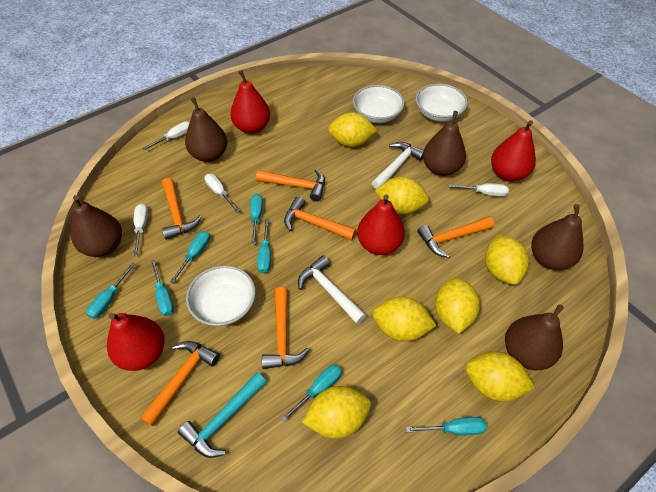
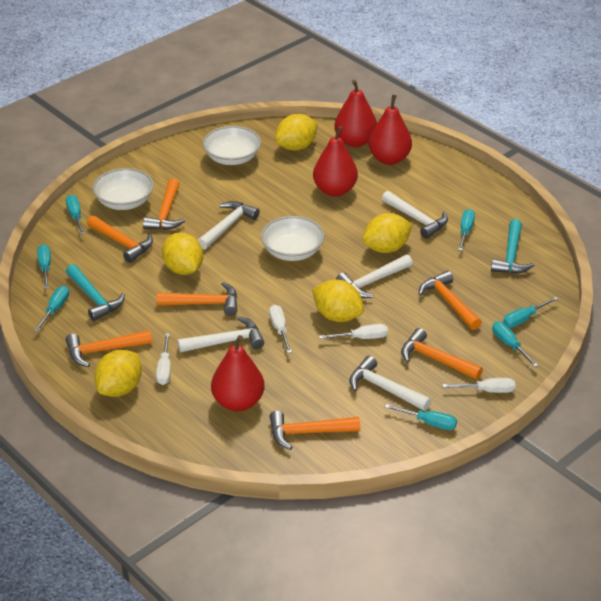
brown pear: [71,195,122,257] [185,97,227,162] [423,111,466,176] [505,304,564,370] [531,204,583,270] = 5 -> none = 0
orange hammer: [140,341,220,427] [162,178,202,240] [256,169,325,202] [262,287,309,369] [284,197,356,240] [418,216,495,258] = 6 -> [66,330,152,367] [87,215,153,263] [143,179,185,230] [157,282,237,316] [269,411,360,450] [401,328,483,380] [419,271,482,330] = 7
turquoise hammer: [178,372,266,458] = 1 -> [66,264,125,321] [491,219,535,274] = 2
white hammer: [298,255,367,324] [372,142,424,189] = 2 -> [178,316,264,353] [198,201,260,250] [336,254,413,298] [349,356,431,411] [382,191,448,239] = 5
yellow lemon: [302,386,371,438] [328,112,377,147] [372,296,437,341] [375,177,429,214] [435,277,480,334] [465,352,535,401] [485,235,529,285] = 7 -> [94,350,142,397] [162,232,203,275] [275,114,318,151] [312,279,364,322] [362,213,412,253] = 5

